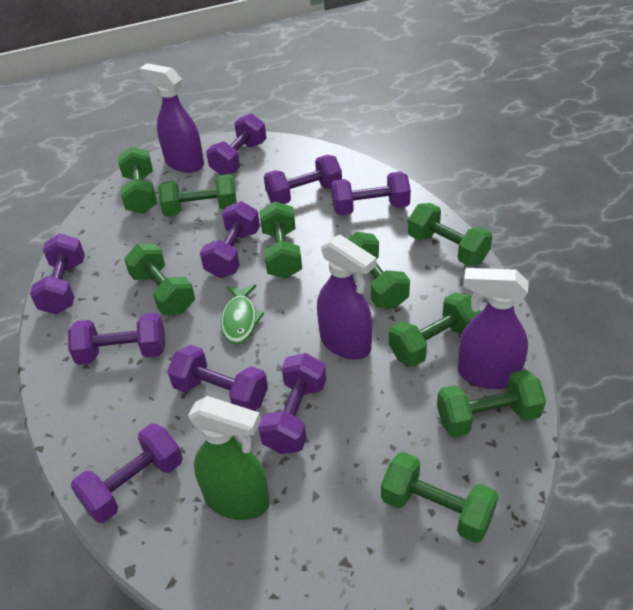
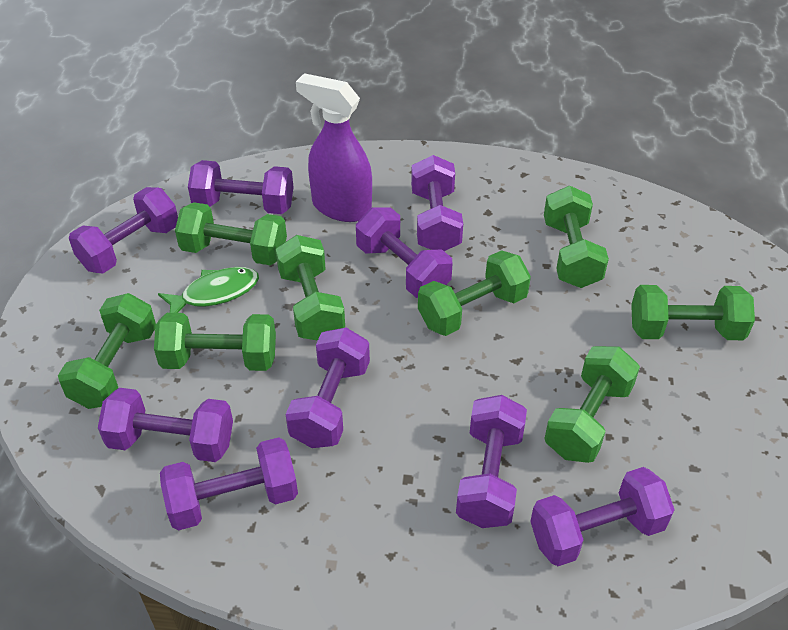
green dumbbell: [118,147,157,214] [124,244,195,315] [158,174,237,217] [259,201,302,279] [348,232,410,309] [381,452,498,543] [389,292,481,367] [408,203,492,266] [437,370,546,437] = 9 -> [58,293,156,409] [154,313,276,371] [175,202,287,265] [276,235,345,341] [418,250,531,336] [544,186,609,288] [544,346,640,463] [631,285,755,340] = 8
green spray bottle: [188,396,270,520] = 1 -> none = 0
purple spray bottle: [139,63,204,173] [317,235,376,360] [458,268,529,389] = 3 -> [296,73,372,222] = 1

